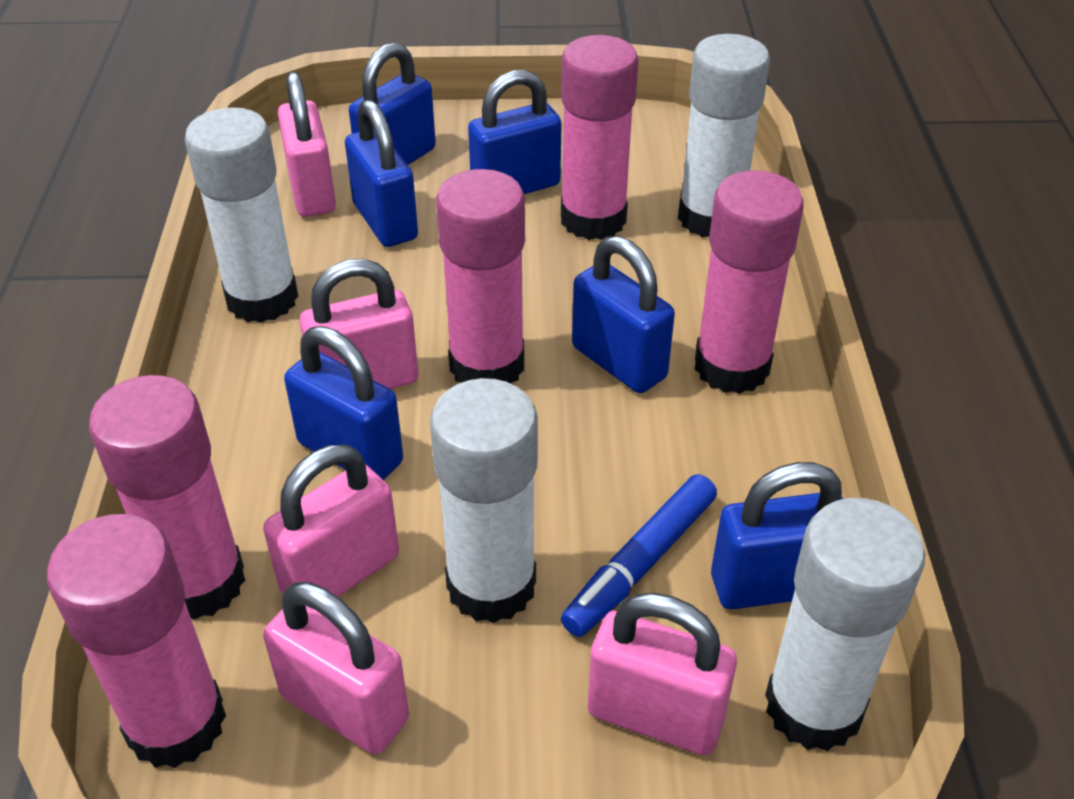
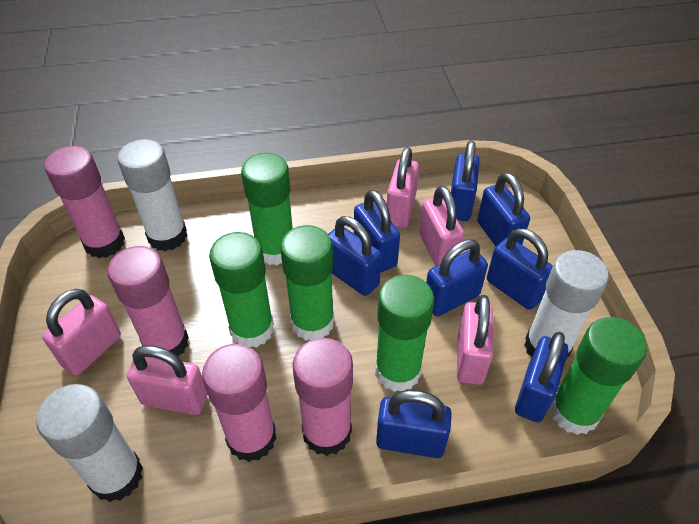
blue marker: [561,474,717,637] = 1 -> none = 0
blue padlock: [284,326,403,480] [345,99,418,247] [349,42,436,165] [468,70,561,194] [572,236,675,393] [711,462,843,609] = 6 -> [328,216,382,296] [354,190,400,272] [376,390,452,458] [426,239,488,316] [451,141,480,221] [477,172,530,246] [487,228,553,310] [515,332,568,423] = 8
green glue stick: none = 0 -> [209,232,274,348] [241,153,293,265] [280,225,334,341] [375,275,435,392] [550,317,647,435] = 5
pink glue stick: [47,514,226,768] [89,375,245,620] [436,169,525,383] [561,35,639,240] [695,170,804,394] = 5 -> [45,146,125,258] [108,246,189,357] [202,344,277,462] [292,338,353,456] = 4
white glue stick: [185,107,298,323] [430,378,538,623] [678,34,770,237] [765,498,925,751] = 4 -> [36,384,143,502] [118,139,187,251] [524,250,609,359] = 3

